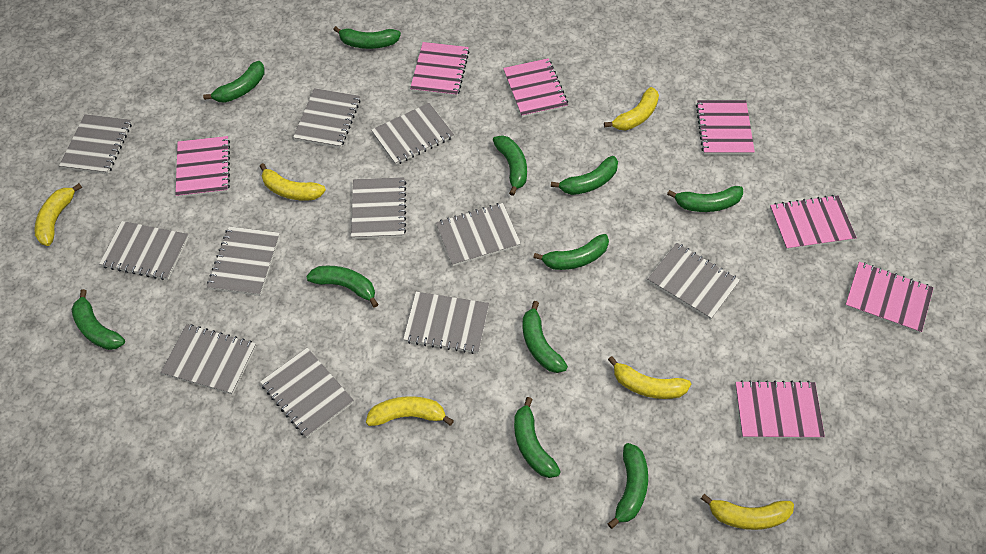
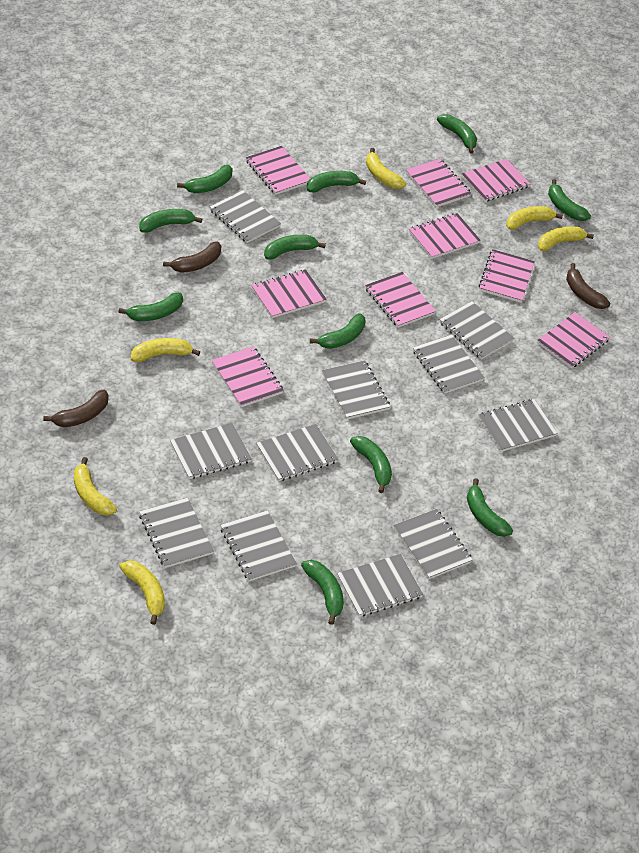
brown banana: none = 0 -> [43,389,109,427] [163,241,221,273] [566,263,610,309] = 3
pink notebook: [175,136,230,198] [410,42,469,97] [503,58,568,118] [696,100,755,155] [735,380,825,439] [770,195,857,250] [845,262,933,334] = 7 -> [211,346,284,407] [246,146,310,195] [251,269,327,318] [365,272,436,328] [406,159,471,207] [409,213,481,259] [461,159,530,202] [479,249,535,303] [537,312,610,369] = 9

